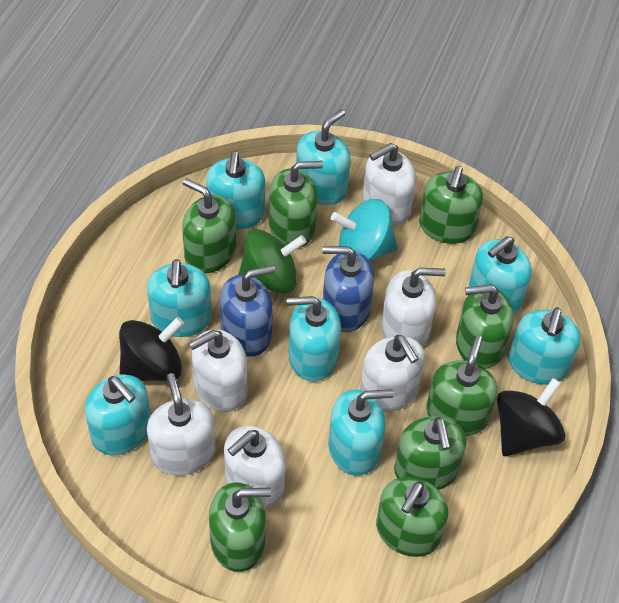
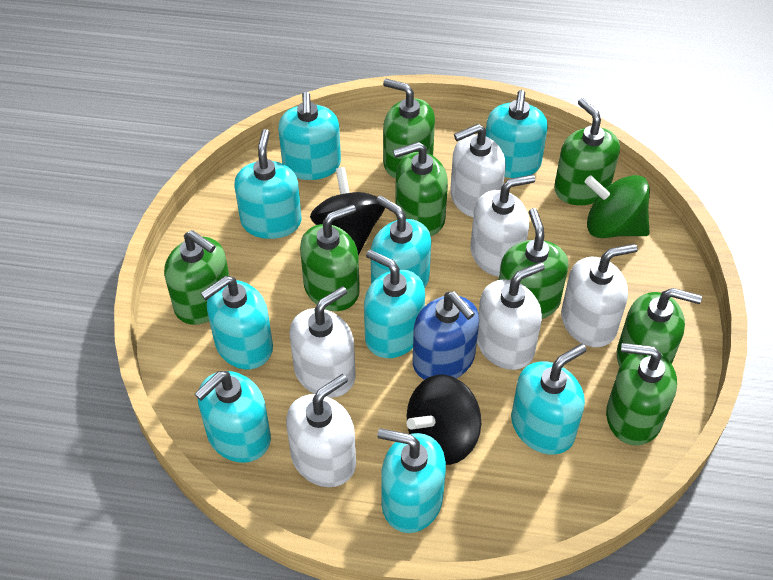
blue soap dispenser: [220,265,275,357] [322,246,374,332] = 2 -> [413,291,479,380] = 1
turquoise soap dispenser: [85,374,151,455] [147,259,212,337] [206,151,265,230] [286,296,341,382] [296,109,350,205] [328,389,394,476] [469,236,532,314] [508,308,581,385] = 8 -> [195,371,271,463] [201,276,273,369] [235,129,302,239] [278,92,341,180] [364,250,425,358] [371,196,431,288] [377,428,446,533] [486,90,548,178] [511,344,587,455] = 9
turquoise spinning top: [331,199,398,261] = 1 -> none = 0

